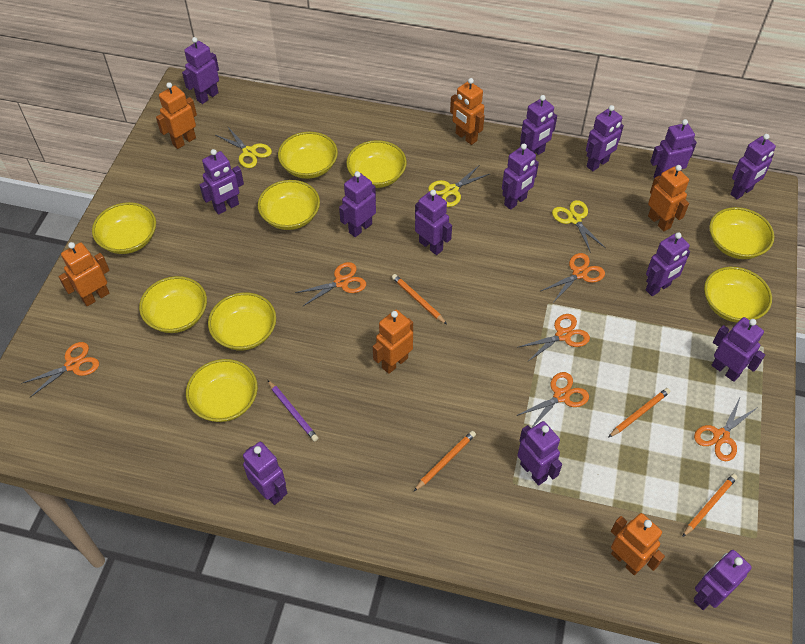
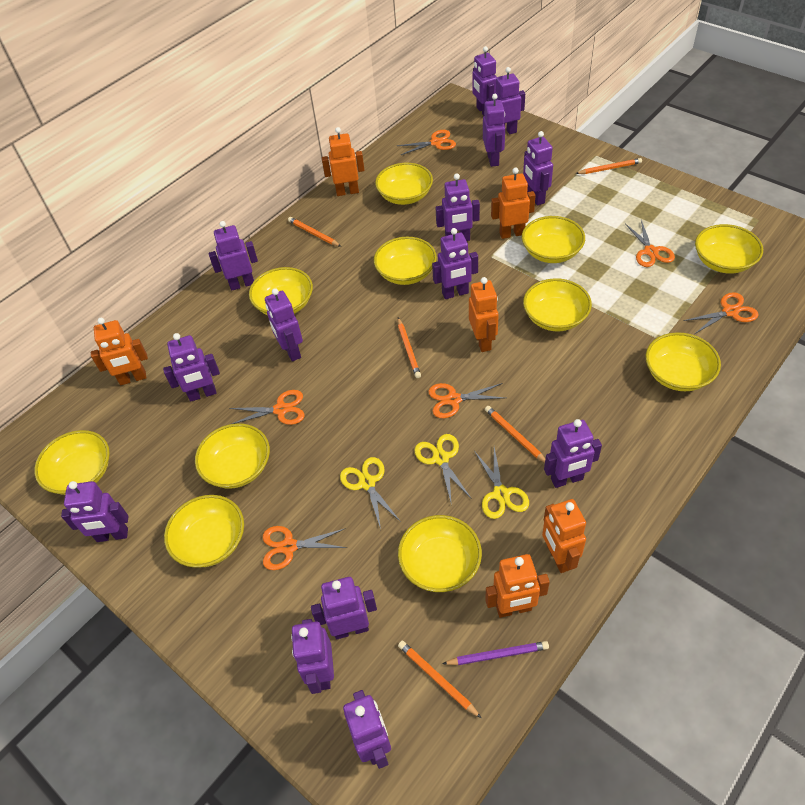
orange pencil: [392,274,447,324] [414,431,476,491] [609,388,670,437] [682,474,738,537] = 4 -> [288,217,341,247] [398,318,421,378] [398,641,481,718] [485,406,545,463] [575,158,642,174] = 5
yellow bowl: [92,202,156,254] [139,276,207,333] [186,359,258,422] [208,292,276,351] [258,180,320,230] [278,132,338,179] [346,140,407,188] [704,267,772,323] [709,207,775,259] = 9 -> [34,430,110,495] [164,495,244,568] [195,423,270,489] [249,267,313,315] [374,237,437,285] [375,163,433,205] [398,515,482,592] [522,216,585,263] [523,278,592,331] [645,332,721,391] [695,224,763,274] = 11

